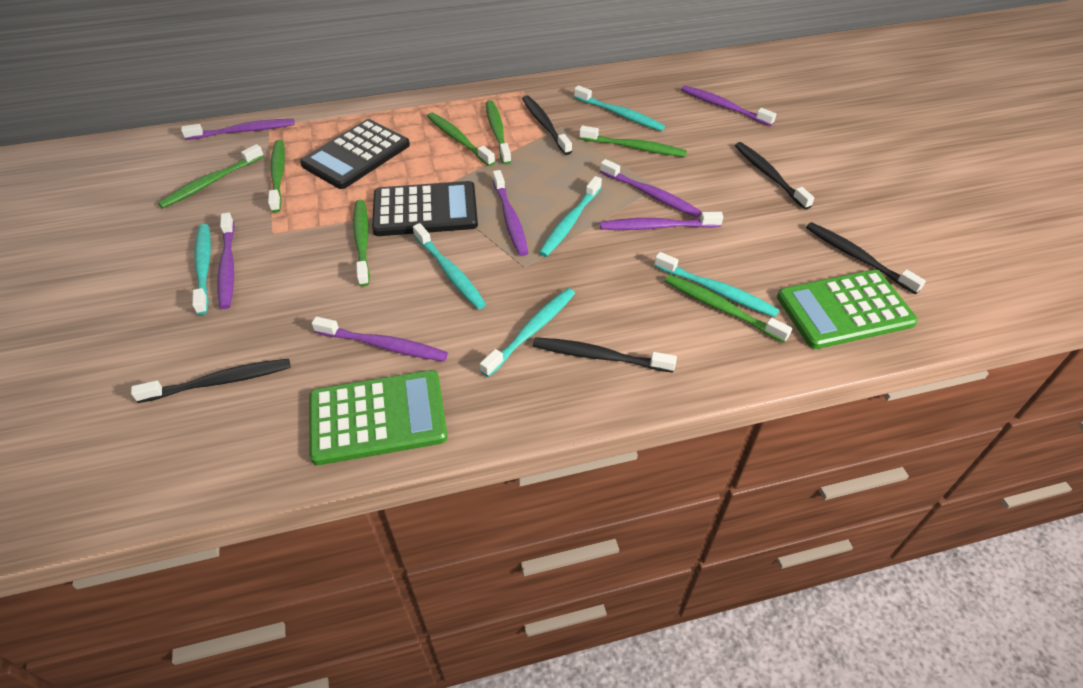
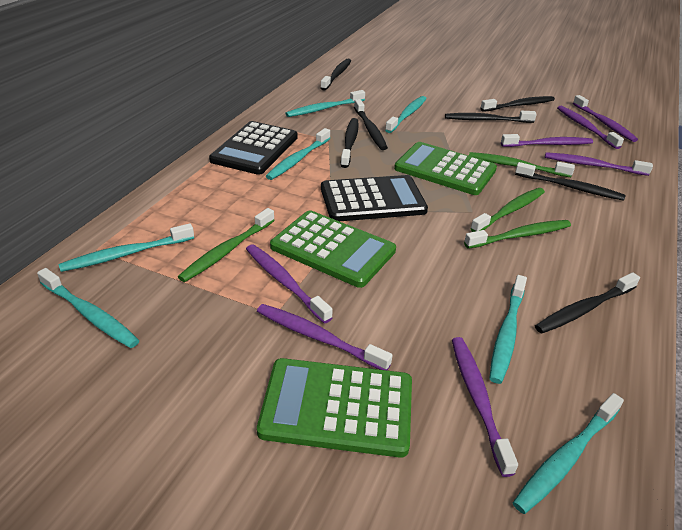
black toothbrush: [131,359,290,403] [522,95,572,155] [533,337,677,373] [735,142,814,210] [806,222,926,294] = 5 -> [320,59,351,91] [340,118,359,168] [354,99,388,150] [445,111,537,123] [480,96,555,112] [515,162,625,201] [535,272,640,334] = 7
green calculator: [309,370,448,465] [777,270,918,349] = 2 -> [257,358,412,458] [270,210,396,288] [394,142,497,195] = 3
green toothbrush: [158,144,264,208] [268,140,285,213] [353,200,370,287] [427,112,495,166] [486,100,511,165] [579,125,687,157] [665,275,792,343] = 7 -> [178,208,275,282] [464,220,571,249] [469,152,575,177] [470,188,545,232] = 4
turquoise toothbrush: [192,224,211,315] [413,223,486,309] [480,288,575,377] [539,176,602,257] [574,85,665,131] [654,252,779,317] = 6 -> [37,268,140,348] [59,223,194,272] [266,128,330,180] [285,90,365,117] [385,96,427,133] [489,275,527,384] [513,393,624,514] = 7

